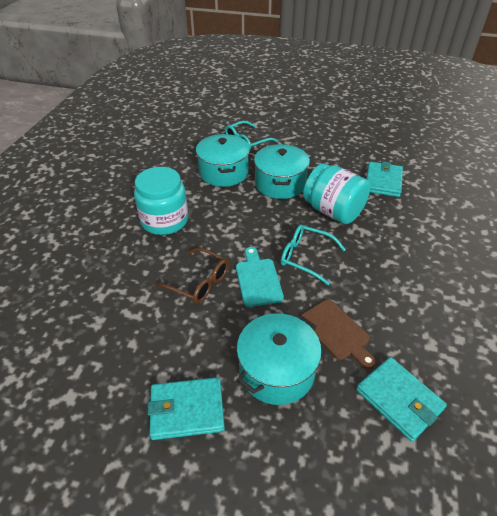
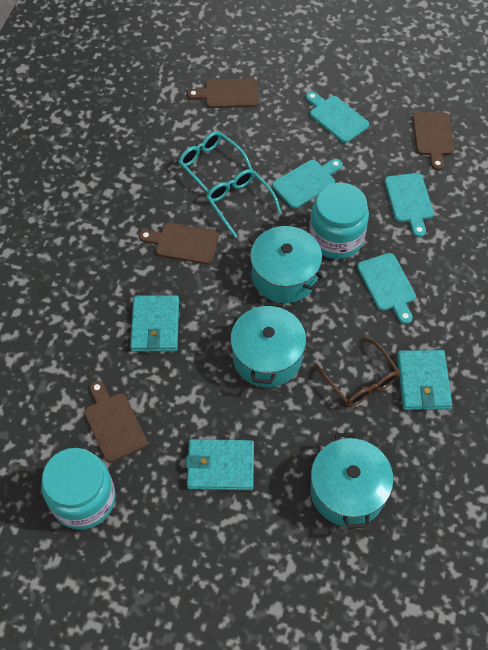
brown cutting board: [301,299,376,369] = 1 -> [84,381,147,463] [139,223,219,264] [187,78,259,108] [412,112,454,170] = 4
turquoise cutting board: [236,247,284,307] = 1 -> [272,159,343,208] [306,92,369,143] [357,253,416,324] [385,173,434,237] = 4

